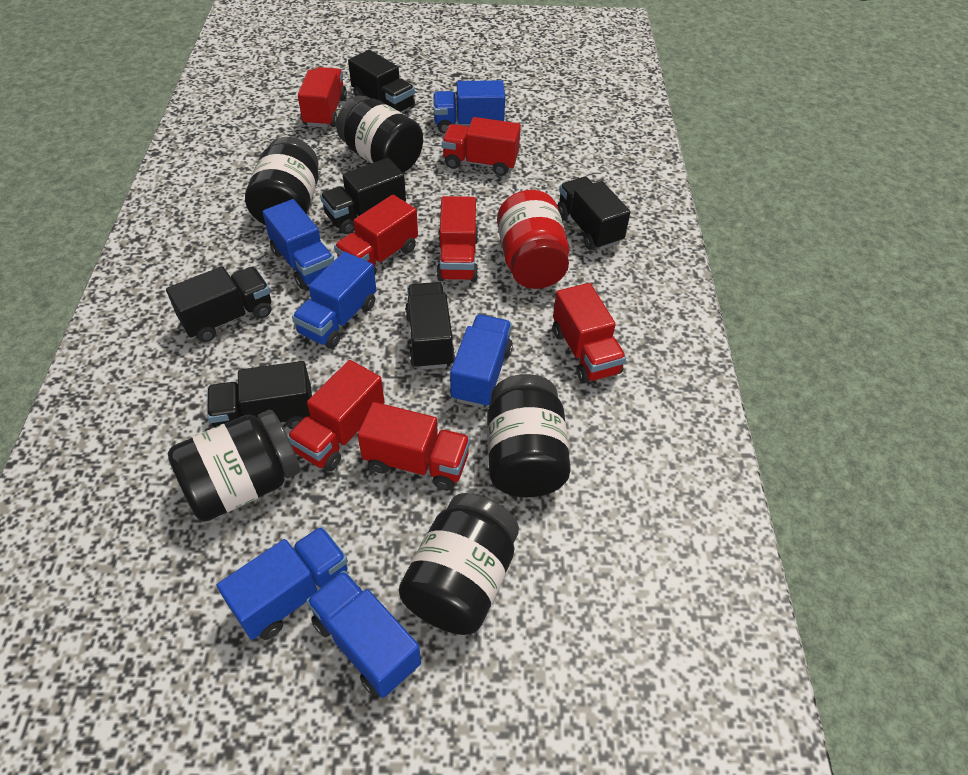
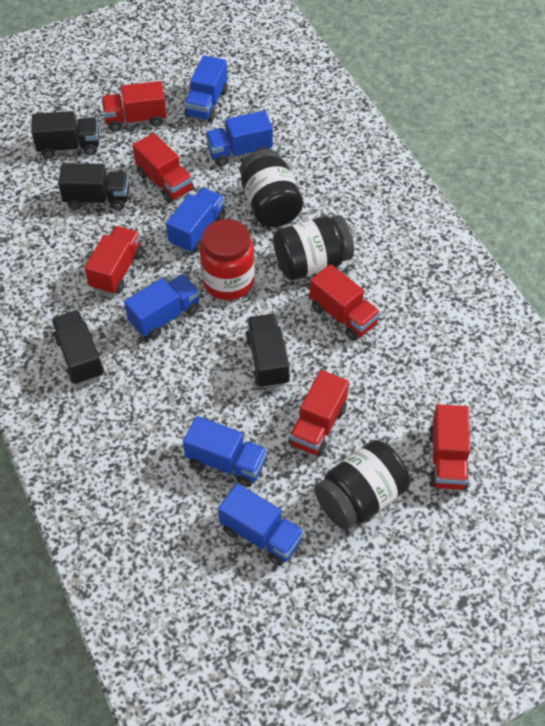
black jar: [168,410,300,522] [245,137,319,225] [336,96,423,173] [399,493,519,635] [487,374,571,497] = 5 -> [240,149,303,227] [273,215,354,280] [314,440,410,530] = 3
black truck: [166,266,271,342] [207,361,312,429] [320,158,406,234] [348,50,415,112] [405,282,455,370] [557,177,630,250] = 6 -> [31,111,99,158] [51,310,104,385] [58,163,129,210] [245,314,290,388] = 4
red truck: [287,360,384,472] [298,67,347,128] [334,195,418,274] [358,402,470,490] [437,196,478,282] [442,117,521,176] [553,283,626,384] = 7 -> [84,226,143,295] [102,81,167,132] [133,133,194,203] [288,370,349,456] [310,264,381,341] [429,404,471,490] = 6

